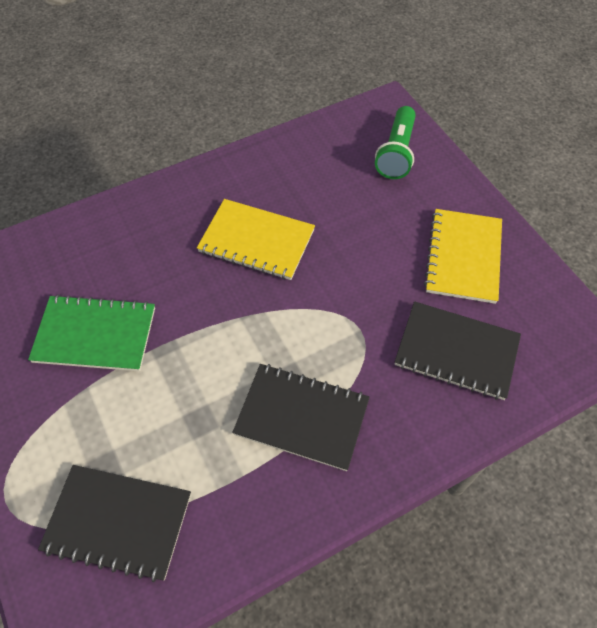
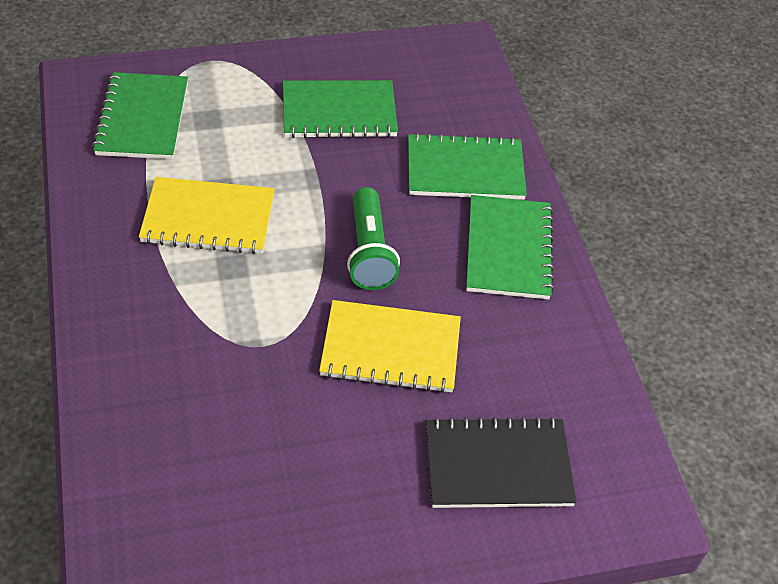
black notebook: [38,465,191,582] [232,364,370,471] [395,301,521,400] = 3 -> [426,417,576,508] = 1
green notebook: [28,295,155,371] = 1 -> [92,72,188,159] [283,80,398,138] [408,133,527,200] [466,195,554,300] = 4

